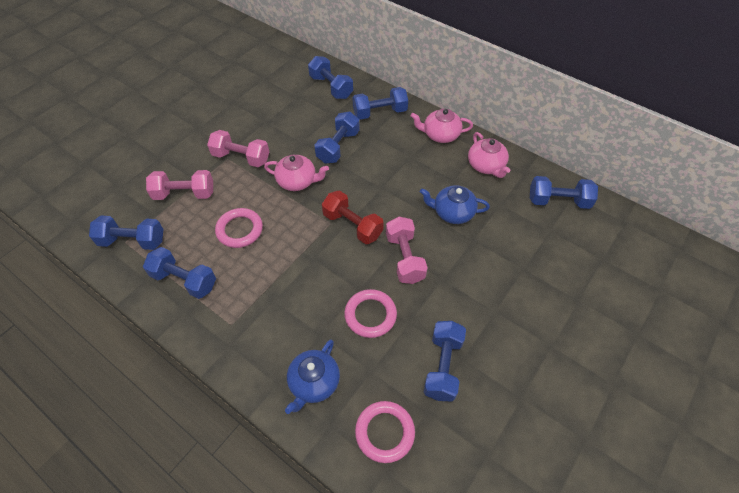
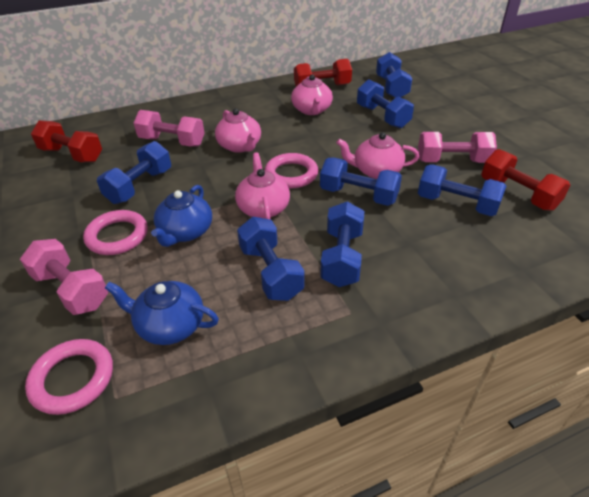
pink teapot: [264,155,329,191] [411,109,473,143] [468,132,510,178] = 3 -> [215,109,261,153] [235,152,290,219] [291,75,333,115] [336,132,419,179] = 4
red dumbbell: [322,190,384,244] = 1 -> [31,120,102,162] [294,59,352,86] [481,149,570,211] = 3

